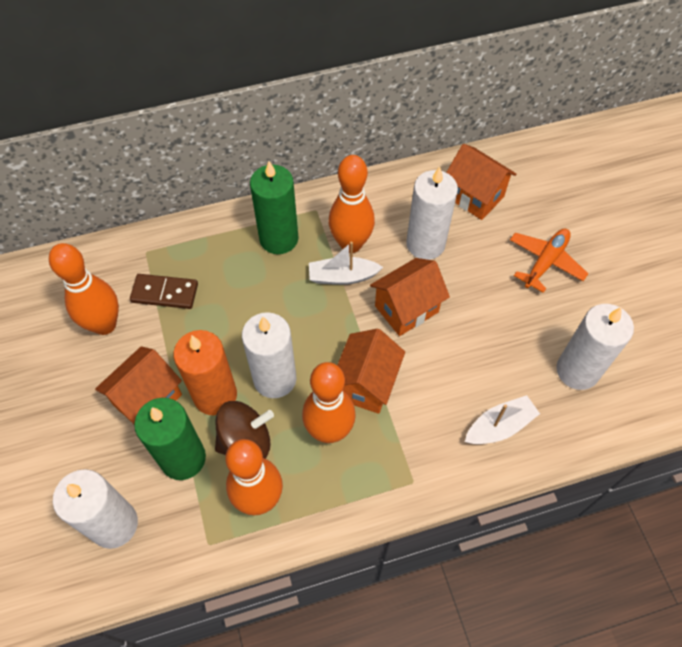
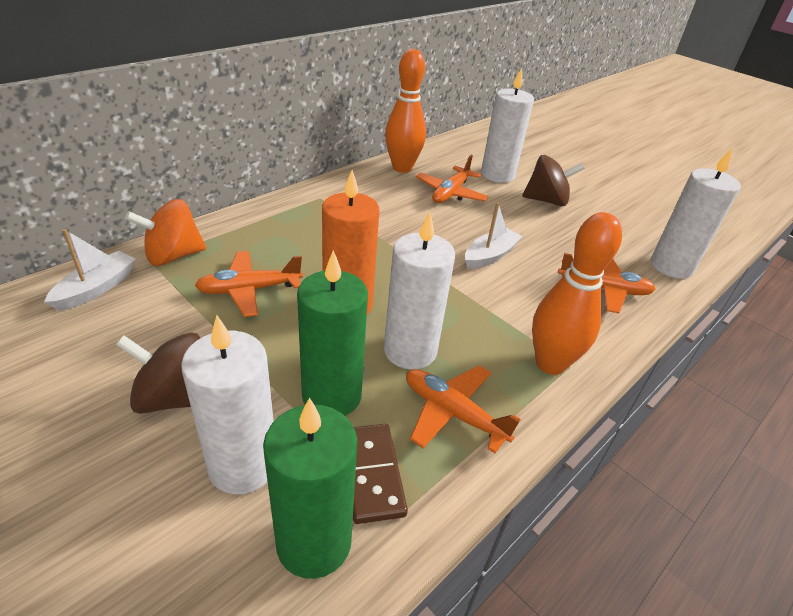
brown spinning top: [215,401,274,459] = 1 -> [116,332,200,414] [522,155,585,206] = 2
orange bowling pin: [49,243,119,335] [225,439,283,515] [302,362,356,443] [329,155,375,253] = 4 -> [385,49,426,173] [532,212,622,375] = 2
orange house: [95,346,182,424] [337,328,405,414] [370,258,450,336] [446,144,517,220] = 4 -> none = 0
orange plane: [510,229,588,293] = 1 -> [195,251,303,317] [406,365,521,453] [416,155,489,203] [558,253,656,313] = 4
orange spinning top: none = 0 -> [125,199,206,266] = 1

